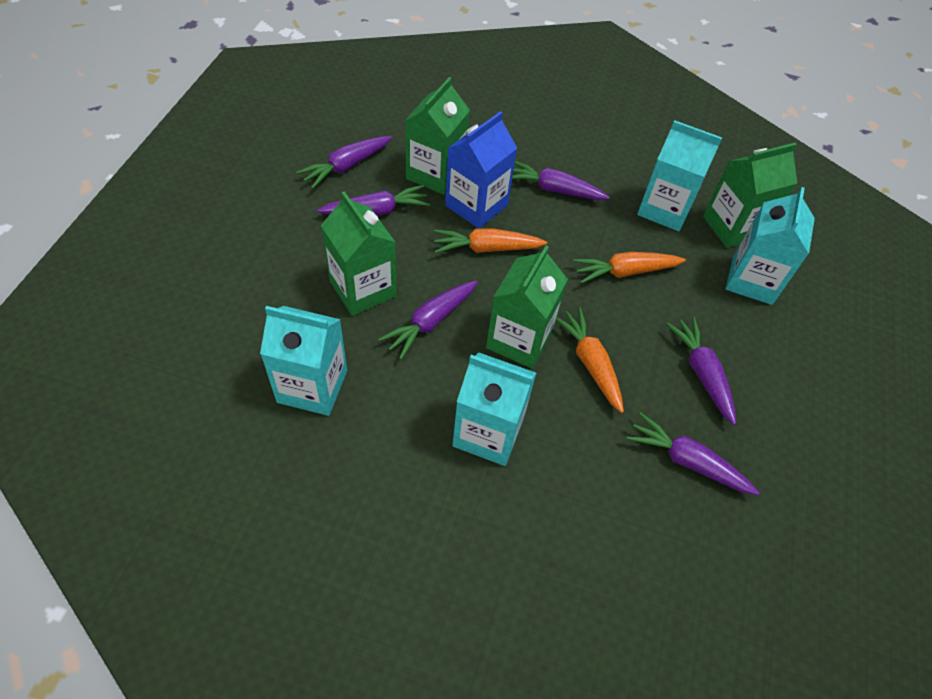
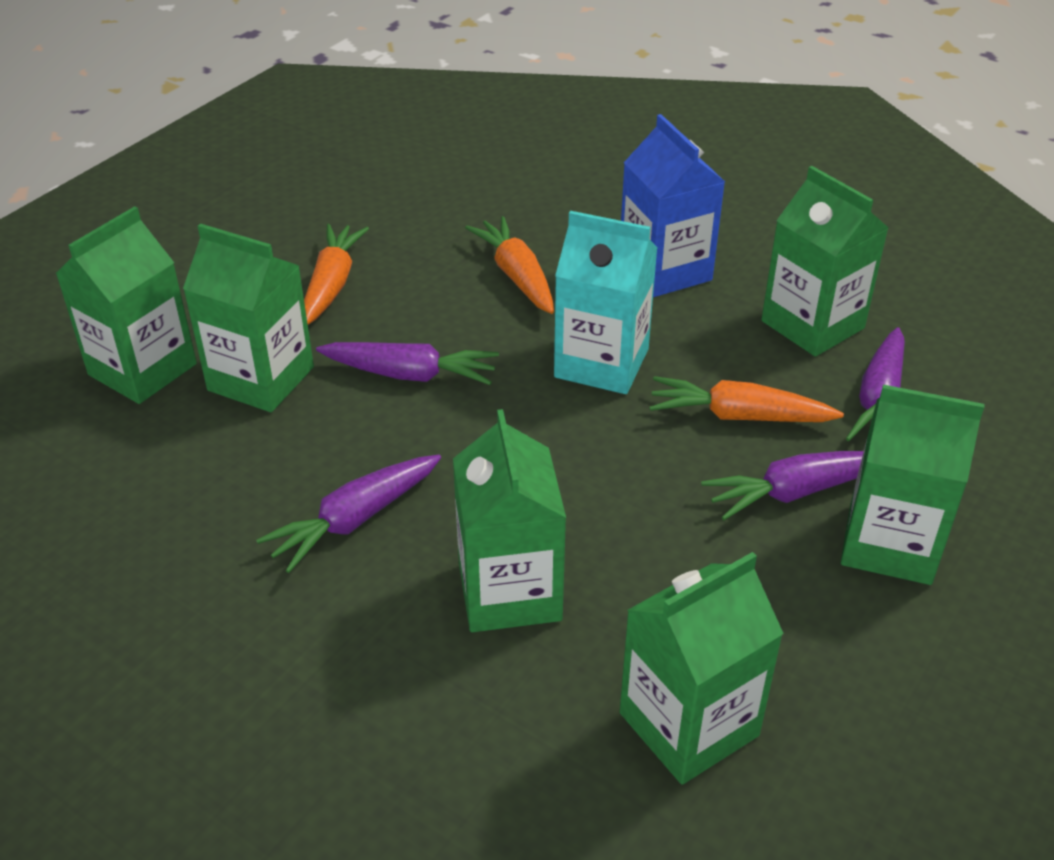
green carton: [321,191,397,316] [405,77,470,195] [486,246,568,369] [703,143,797,248] = 4 -> [55,206,197,404] [183,223,314,412] [453,409,566,632] [620,552,784,785] [761,166,888,357] [841,385,985,585] = 6
purple carrot: [296,136,392,189] [317,185,430,216] [378,280,478,360] [512,161,609,200] [627,412,760,495] [666,317,736,425] = 6 -> [256,455,441,573] [316,342,499,385] [701,451,864,520] [846,327,905,441] = 4
turquoise carton: [260,306,347,416] [452,353,536,466] [637,120,722,231] [726,187,815,305] = 4 -> [554,211,658,394] = 1

